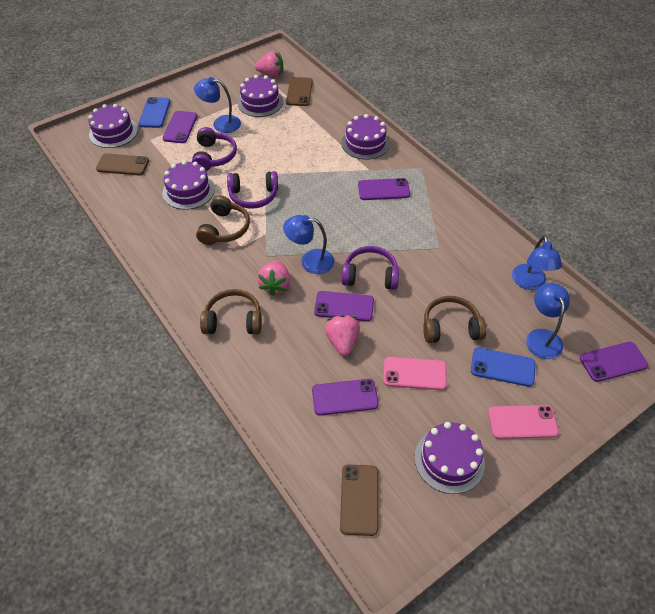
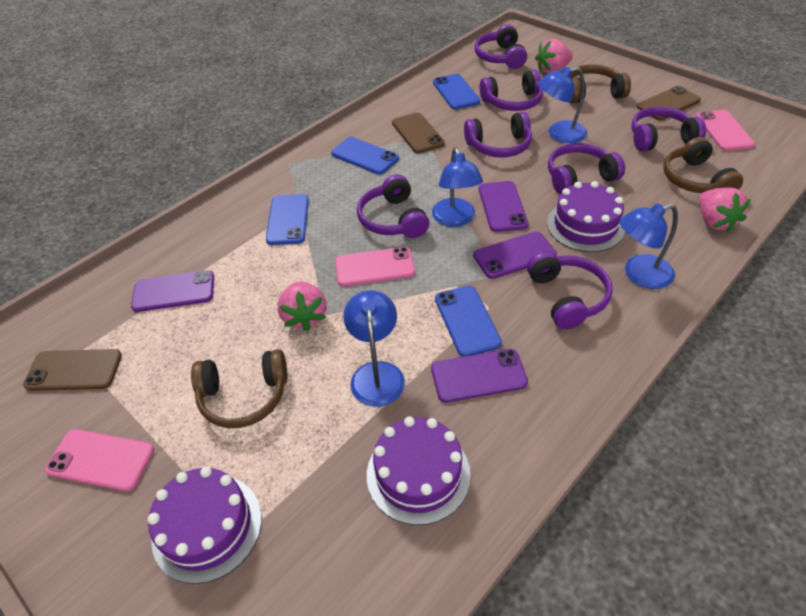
blue phone: [139,97,170,128] [471,348,536,387] = 2 -> [266,194,309,245] [331,137,399,175] [433,74,480,110] [435,286,502,357] = 4
pink phone: [383,357,447,390] [488,405,559,439] = 2 -> [45,429,154,491] [335,247,415,287] [696,110,755,151] = 3
purple cake: [88,104,138,148] [163,160,215,210] [237,75,283,117] [341,114,390,160] [415,422,485,494] = 5 -> [147,467,262,584] [367,416,471,525] [547,181,625,252] = 3
purple headphones: [192,127,237,171] [227,171,278,209] [342,246,399,290] = 3 -> [357,174,429,238] [464,112,532,158] [475,24,527,69] [480,70,543,111] [527,251,613,330] [548,143,625,194] [631,106,706,151] = 7
purple phone: [163,111,197,143] [312,379,379,416] [314,291,374,321] [358,178,410,200] [580,342,648,382] = 5 -> [131,270,214,312] [431,349,528,403] [473,232,557,279] [479,181,528,232] = 4

